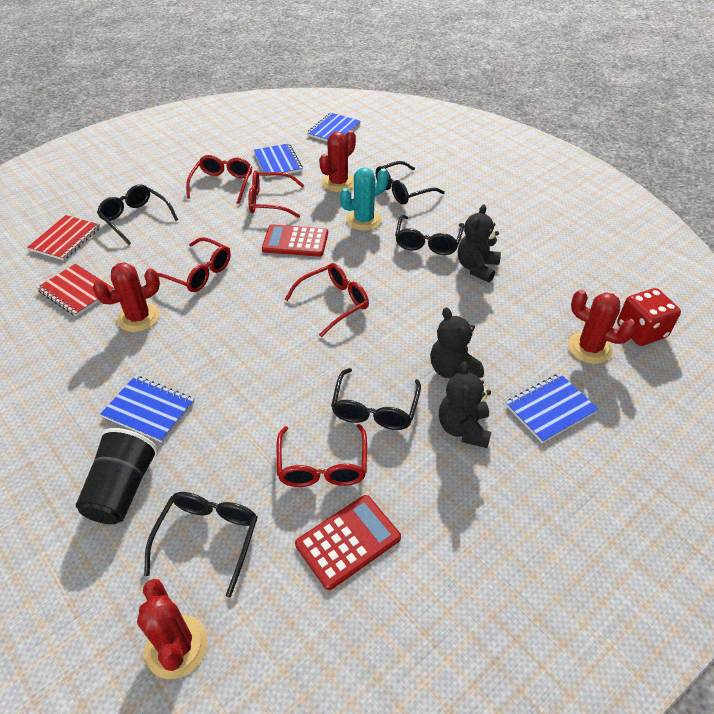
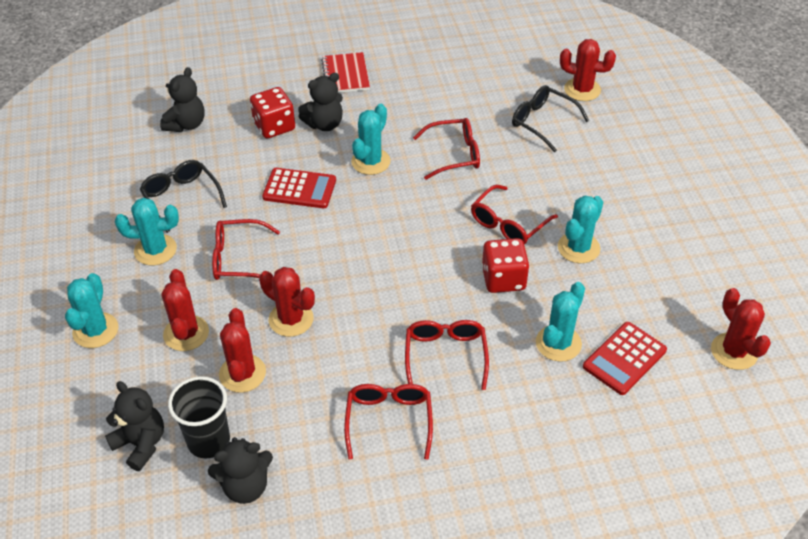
black glasses: [97,184,178,245] [144,492,258,598] [331,368,421,430] [376,161,445,205] [395,215,464,255] = 5 -> [140,160,227,233] [512,85,589,152] = 2
black teddy bear: [430,307,484,378] [439,361,491,448] [458,204,501,282] = 3 -> [105,381,164,471] [160,67,205,132] [208,437,273,504] [298,73,343,131] = 4
blue notebook: [100,376,194,442] [254,143,303,178] [307,113,360,141] [506,373,599,443] = 4 -> none = 0
red cactus: [93,262,160,332] [137,579,208,679] [319,130,356,192] [568,290,636,364] = 4 -> [162,269,209,351] [219,308,266,393] [259,267,315,337] [560,39,616,101] [711,288,771,370] = 5
red dice: [617,288,681,346] = 1 -> [250,87,295,138] [482,238,529,293] = 2
red notebook: [27,215,100,260] [37,264,114,317] = 2 -> [321,52,370,93] = 1
turquoise cactus: [340,168,389,231] = 1 -> [65,273,118,348] [115,198,179,266] [351,104,391,175] [536,282,585,362] [558,196,603,263] = 5

